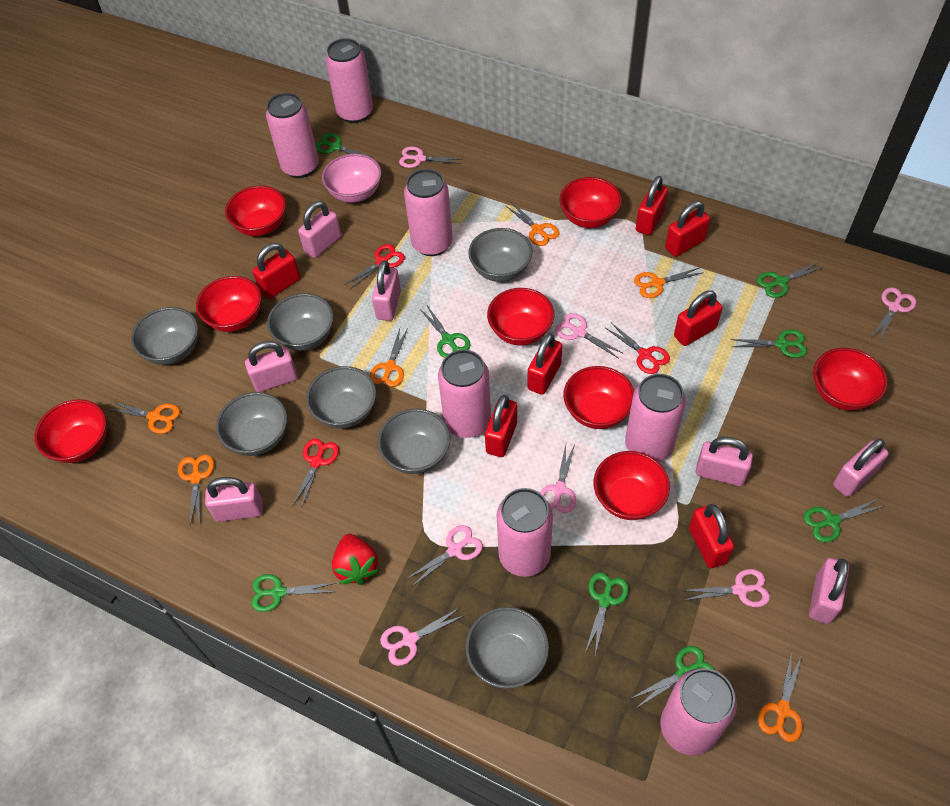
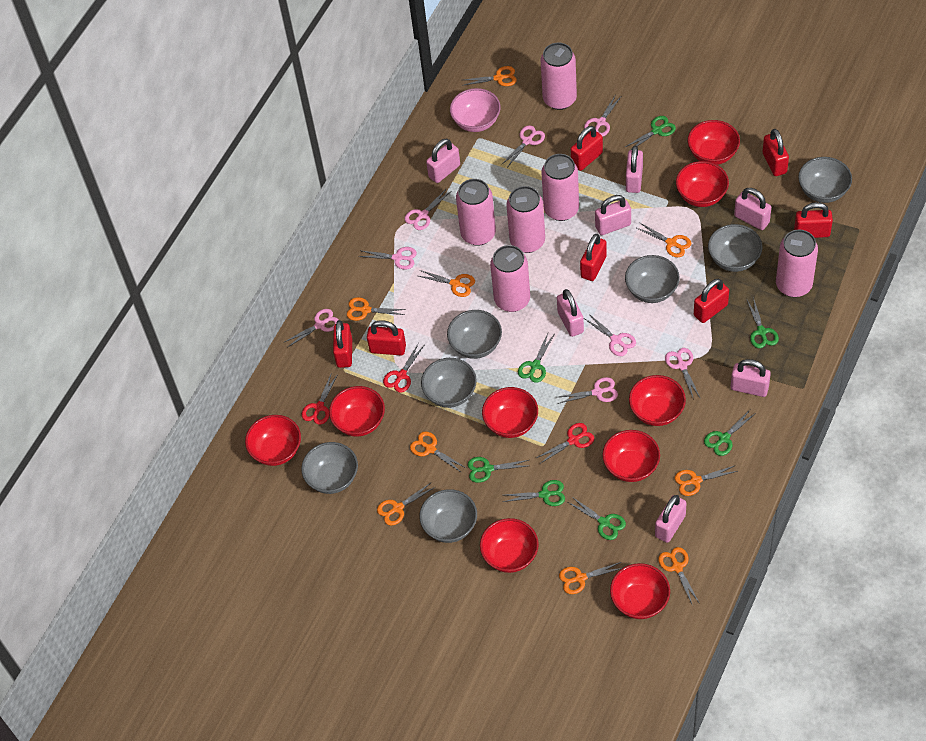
green scissors: [251,574,335,612] [315,133,373,158] [420,306,471,358] [585,572,629,655] [630,646,715,709] [730,329,807,358] [757,262,823,298] [803,499,884,543] = 8 -> [468,457,529,483] [503,480,565,506] [518,333,554,383] [567,496,626,540] [625,116,676,150] [704,410,756,456] [747,297,779,348] = 7
orange scissors: [107,402,180,434] [178,454,214,526] [370,328,408,387] [506,203,560,246] [634,267,704,298] [758,650,803,742] = 6 -> [347,297,406,321] [377,483,435,526] [410,431,466,473] [419,270,475,297] [462,66,517,86] [559,562,622,594] [637,222,691,257] [659,547,699,606] [675,465,738,496] = 9
pink can: [266,93,319,178] [326,38,373,123] [404,169,453,256] [438,350,491,438] [497,488,553,577] [625,374,686,462] [660,668,737,756] = 7 -> [456,179,496,246] [490,245,530,312] [507,186,545,253] [541,43,577,110] [541,154,579,221] [776,230,818,297] = 6
pink scissors: [380,607,465,666] [399,147,462,168] [406,525,483,586] [540,444,576,513] [555,313,624,358] [681,569,770,607] [872,287,917,342] = 7 -> [285,309,339,348] [358,247,417,269] [405,188,450,230] [502,125,545,166] [558,377,618,404] [584,94,621,137] [585,314,636,356] [665,348,700,400] = 8
red bowl: [34,399,107,463] [196,276,261,332] [225,186,286,236] [487,288,554,345] [560,177,622,228] [563,366,634,429] [593,451,670,520] [813,348,888,411] = 8 -> [245,415,301,466] [329,386,385,436] [480,518,539,573] [482,387,538,438] [602,430,660,482] [610,563,670,619] [629,375,686,426] [676,161,729,207] [688,120,740,165] = 9
red strawberry: [332,534,379,585] = 1 -> none = 0

